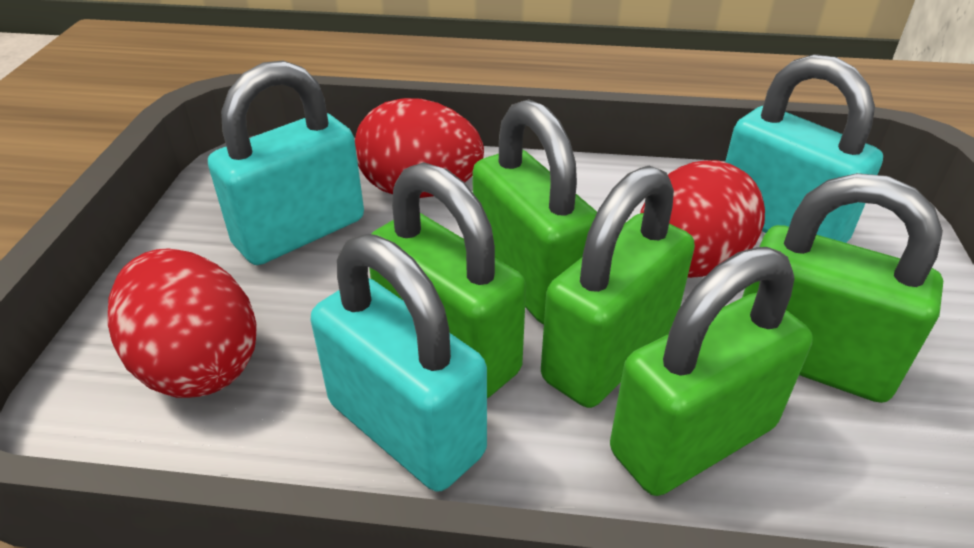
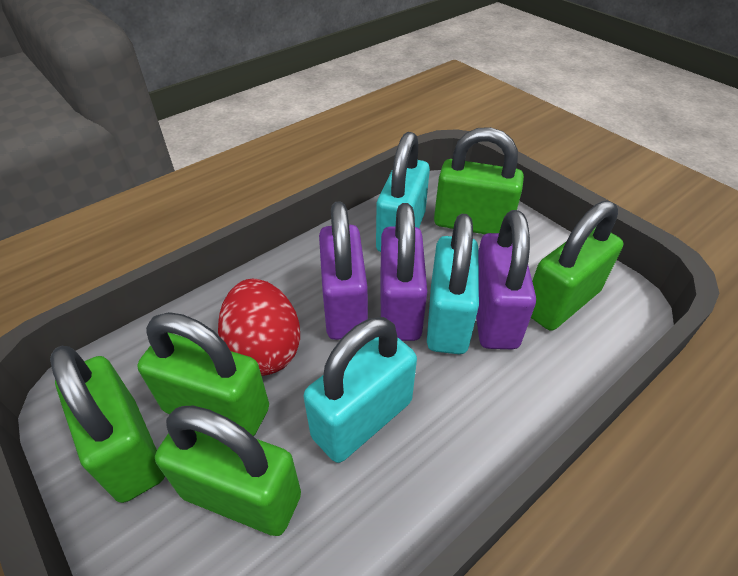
purple padlock: none = 0 -> [319,201,368,340] [380,203,427,341] [476,210,536,349] = 3
red egg: [108,248,257,398] [355,98,484,198] [640,160,765,278] = 3 -> [218,279,300,376] = 1

